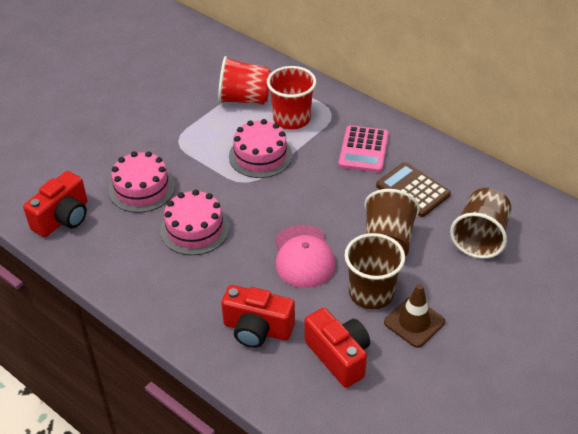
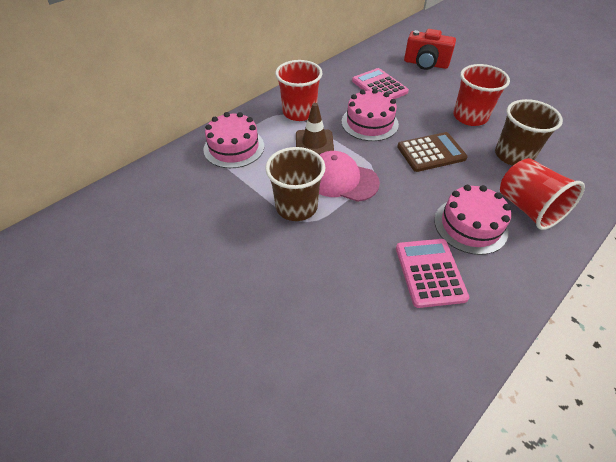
brown cup: [344,233,405,310] [364,189,420,257] [450,188,511,259] = 3 -> [265,147,325,221] [495,99,563,166] = 2
pink calculator: [338,125,389,173] = 1 -> [352,68,409,99] [396,239,469,308] = 2
red camera: [23,171,88,237] [221,285,295,348] [304,308,370,388] = 3 -> [404,29,456,70] = 1
red cup: [218,56,271,105] [267,66,316,130] = 2 -> [275,60,323,121] [453,64,510,126] [500,158,585,230] = 3

